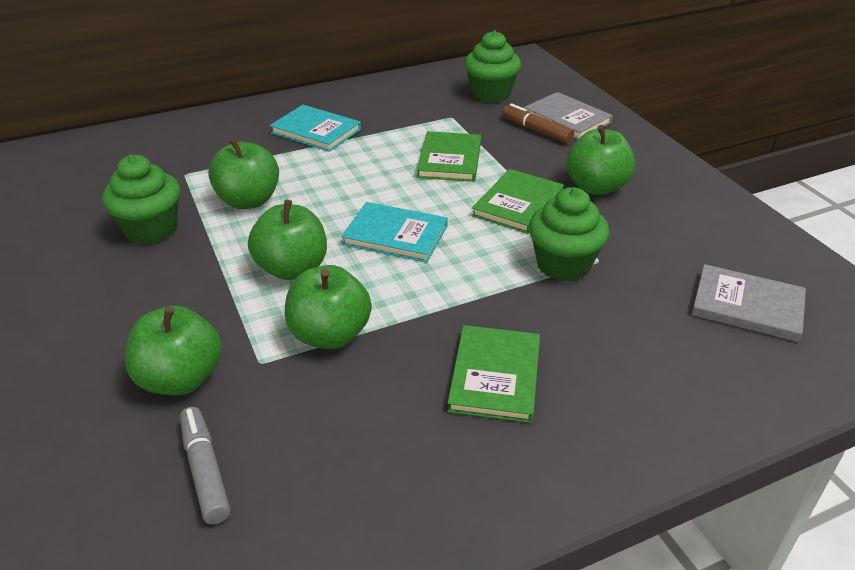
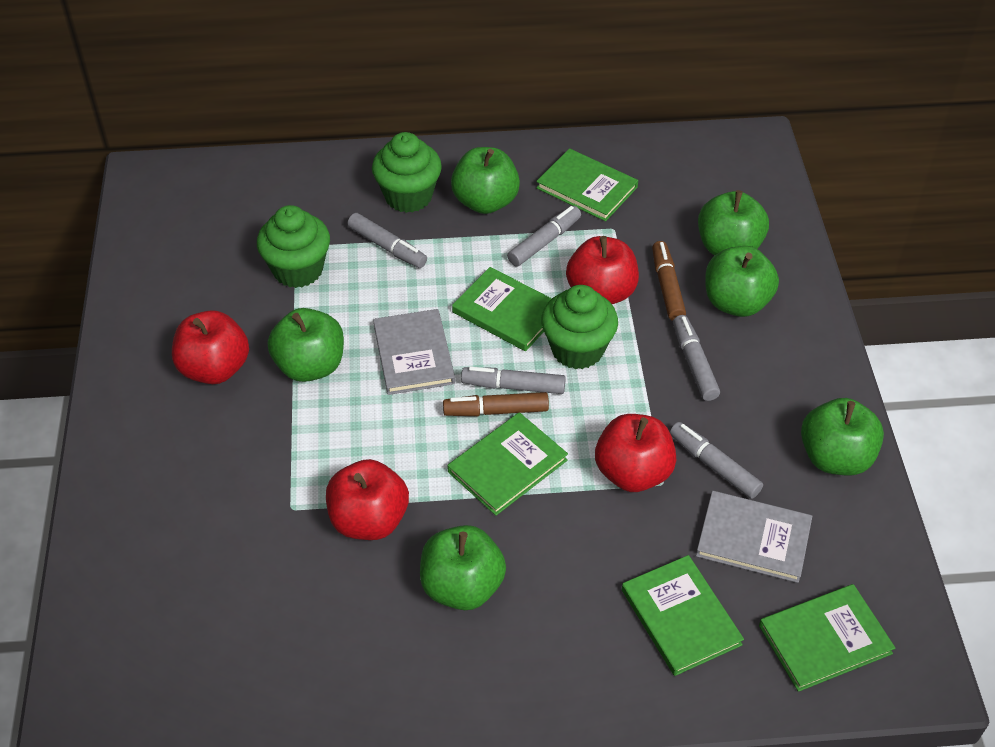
brown marker: [502,103,574,144] = 1 -> [443,392,549,416] [652,241,686,321] = 2
green apple: [125,306,222,395] [208,138,279,209] [248,200,327,280] [285,265,372,349] [566,125,636,195] = 5 -> [268,308,344,382] [420,525,506,610] [451,147,520,214] [698,190,769,255] [705,246,779,317] [801,398,884,475] = 6
green book: [417,131,481,182] [447,325,540,423] [472,169,564,234] = 3 -> [447,412,568,516] [452,267,552,351] [536,148,638,221] [622,555,744,676] [759,584,895,692] = 5
grey marker: [180,407,230,524] = 1 -> [348,213,427,268] [461,366,566,394] [507,206,581,267] [670,422,763,499] [673,315,720,401] = 5
red apple: none = 0 -> [172,310,249,384] [326,459,409,540] [566,236,639,304] [595,414,677,492] = 4
turquoise book: [270,105,361,152] [341,202,448,263] = 2 -> none = 0

